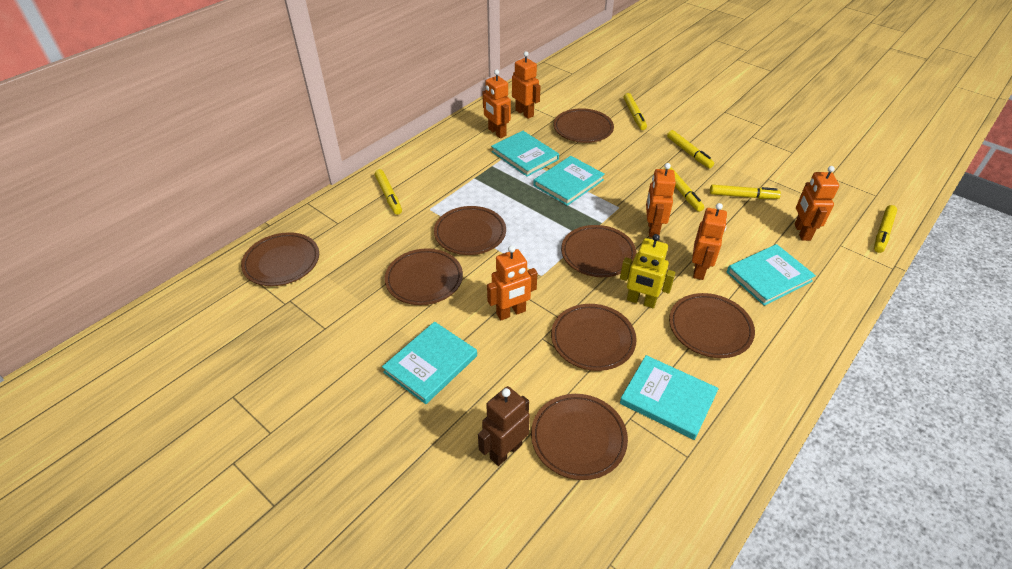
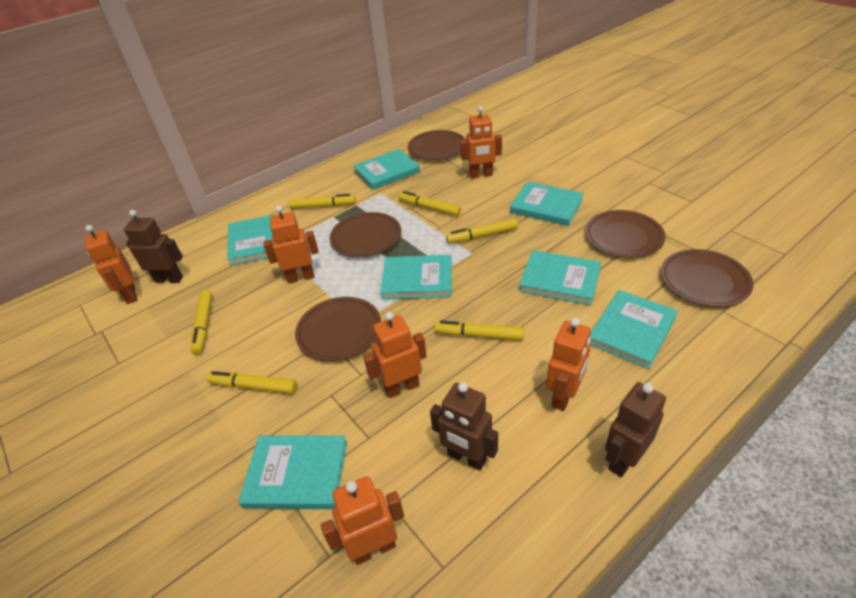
brown plate: [241,232,319,286] [385,248,463,305] [434,206,506,255] [531,394,628,480] [551,304,637,371] [554,108,614,143] [561,225,636,277] [669,293,755,358] = 8 -> [295,297,381,361] [330,212,401,257] [408,130,465,161] [585,210,666,258] [661,249,753,307] = 5
brown robot: [478,386,530,466] = 1 -> [124,210,183,283] [430,382,498,471] [605,382,666,477] = 3
turquoise book: [382,322,477,404] [491,131,559,177] [533,156,605,206] [620,355,719,440] [727,244,816,306] = 5 -> [227,214,275,266] [238,435,347,509] [353,149,420,190] [380,255,452,300] [510,182,584,226] [519,250,601,305] [590,290,678,369] = 7
yellow robot: [620,234,675,308] = 1 -> none = 0

